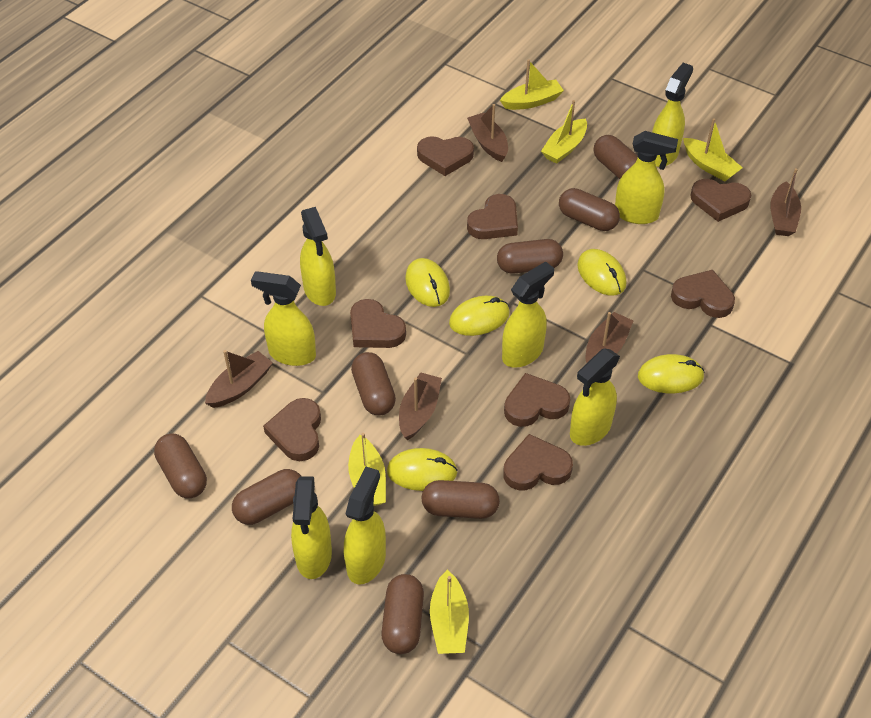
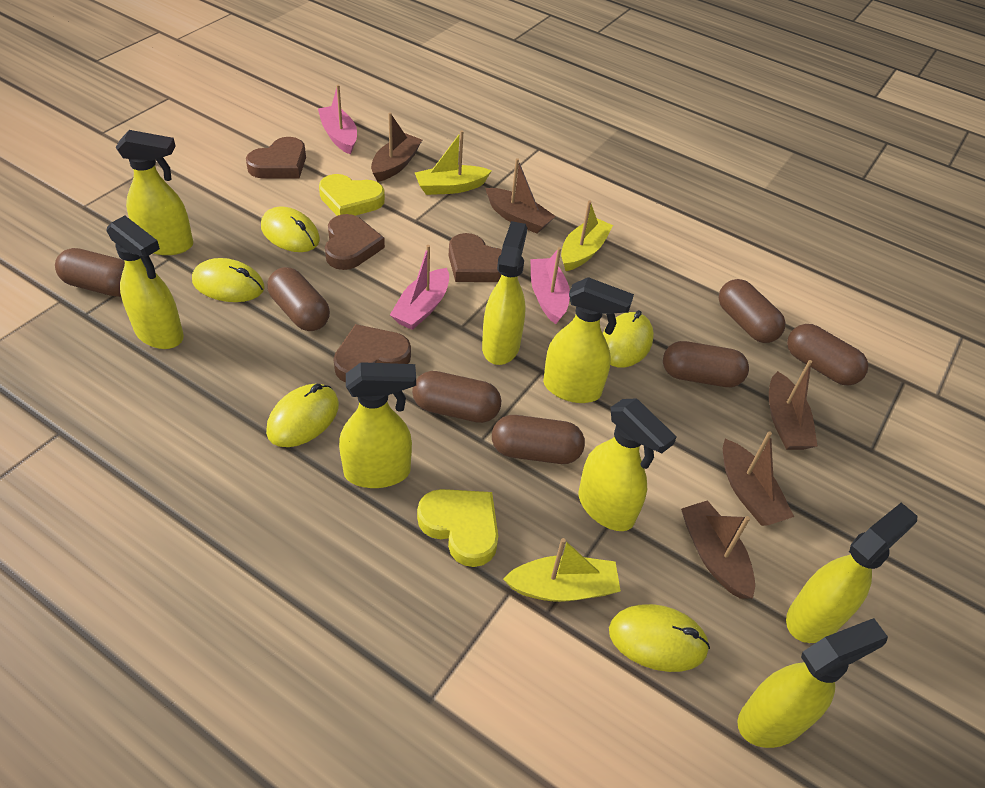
brown capsule: [154,434,207,498] [232,469,301,525] [351,352,396,416] [381,574,424,654] [422,480,500,519] [497,239,563,274] [559,188,620,231] [594,135,638,179] = 8 -> [55,248,125,297] [267,267,330,331] [412,371,502,423] [492,415,585,464] [663,341,749,387] [719,279,785,343] [787,324,868,386] = 7
brown heart: [263,398,321,461] [350,299,406,348] [417,136,474,176] [467,194,518,239] [503,434,573,490] [504,373,570,427] [671,270,735,318] [690,179,751,222] = 8 -> [246,137,306,178] [325,214,385,270] [333,324,411,382] [449,233,502,282] = 4
pink boat: none = 0 -> [318,85,357,154] [390,245,449,330] [530,247,570,324] = 3
yellow boat: [348,433,386,506] [430,570,469,654] [500,59,564,110] [541,100,587,164] [683,119,743,181] = 5 -> [415,130,492,195] [503,538,621,602] [561,200,613,271] = 3
yellow heart: none = 0 -> [319,174,385,216] [417,489,498,567] = 2

